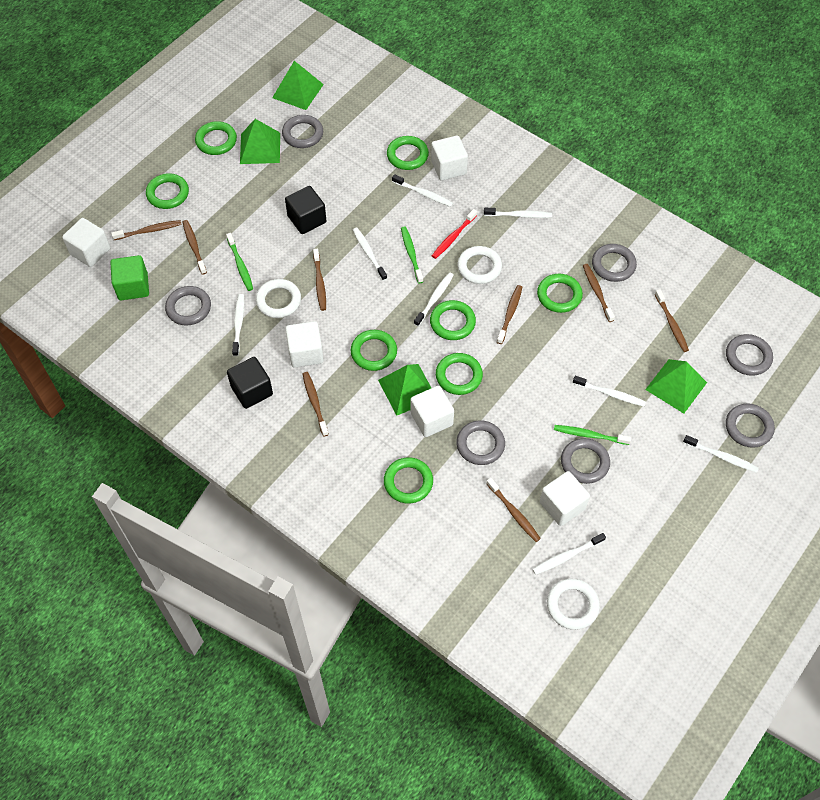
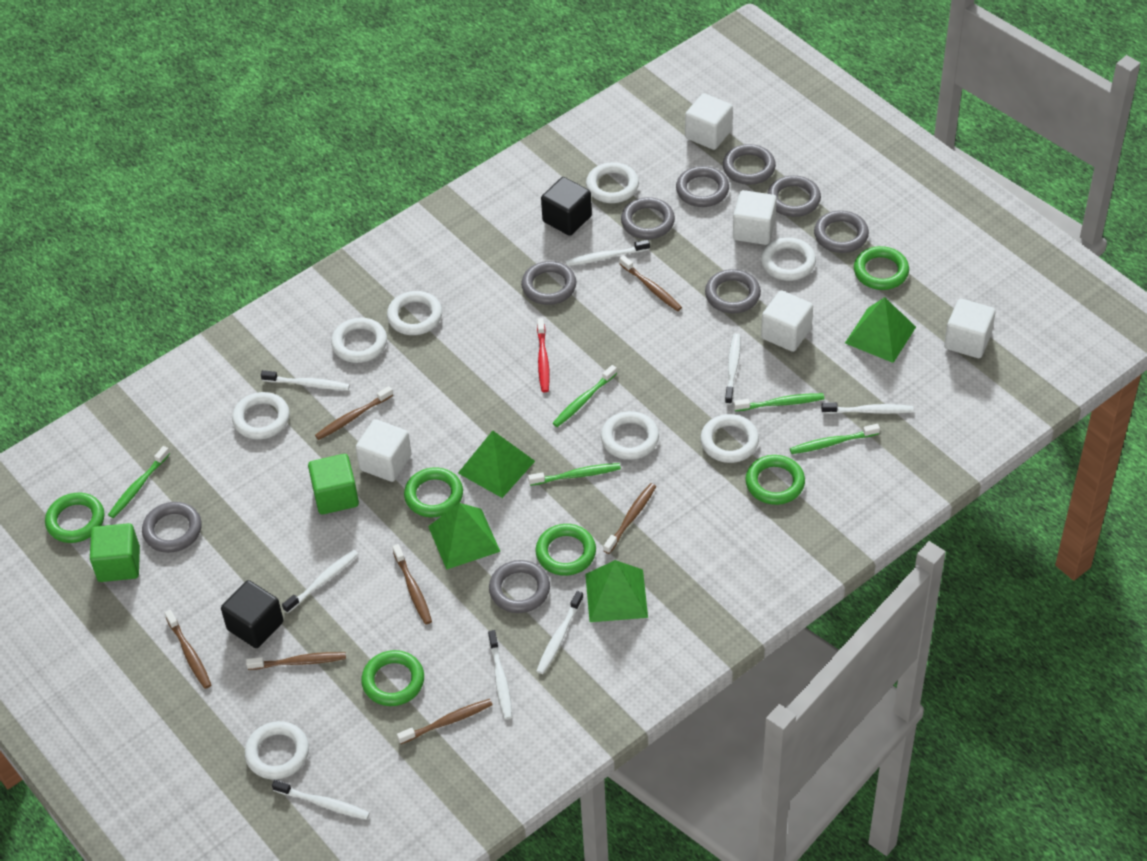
brown toothbrush: [111,220,182,240] [183,220,207,275] [303,372,329,436] [313,249,326,311] [486,478,541,542] [497,285,522,344] [583,264,615,322] [655,289,689,352] = 8 -> [165,610,211,689] [246,652,346,670] [315,386,393,440] [392,544,432,624] [397,699,493,744] [603,483,656,554] [619,255,682,311] = 7
green cube: [110,255,149,300] = 1 -> [90,523,140,582] [308,454,359,515] = 2
green ring: [146,173,189,209] [195,121,237,155] [351,330,397,371] [384,457,433,504] [387,136,429,170] [430,300,476,340] [436,353,483,395] [537,274,583,313] = 8 -> [45,493,104,543] [361,650,424,706] [404,467,463,517] [535,524,596,576] [745,455,805,505] [854,246,909,290] = 6
green toothbrush: [226,233,253,291] [401,227,423,283] [554,425,631,445] = 3 -> [108,446,170,518] [528,463,621,486] [552,365,617,427] [734,393,824,411] [790,424,880,454] = 5
grey ring: [165,286,211,325] [282,115,323,148] [456,420,505,465] [561,438,610,484] [592,244,637,282] [726,334,773,376] [726,403,775,448] = 7 -> [142,502,202,553] [489,560,550,613] [521,261,577,305] [621,197,675,239] [676,166,729,207] [705,269,761,313] [723,144,776,185] [767,175,821,217] [814,210,869,253] = 9
white ring: [256,279,301,318] [458,246,502,284] [547,579,600,630] = 3 -> [232,392,290,440] [245,721,309,780] [331,318,387,363] [387,291,442,335] [586,162,639,203] [601,411,659,460] [700,414,759,463] [761,237,816,281] = 8

